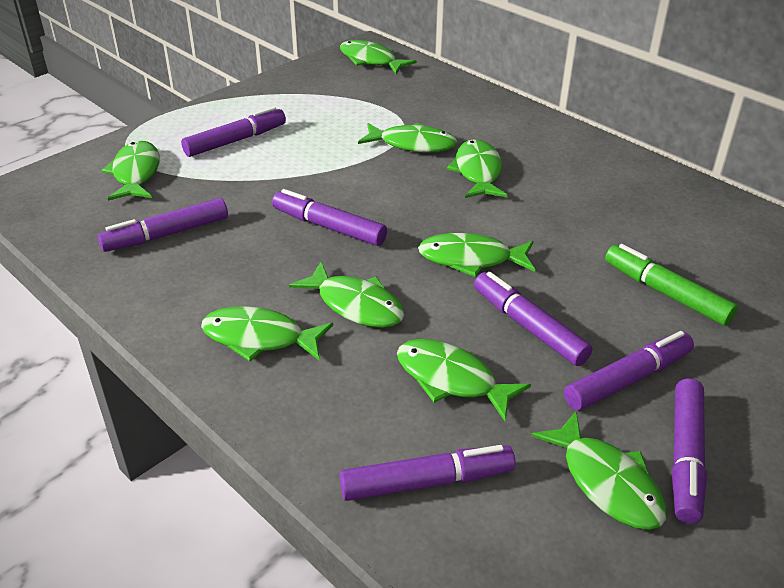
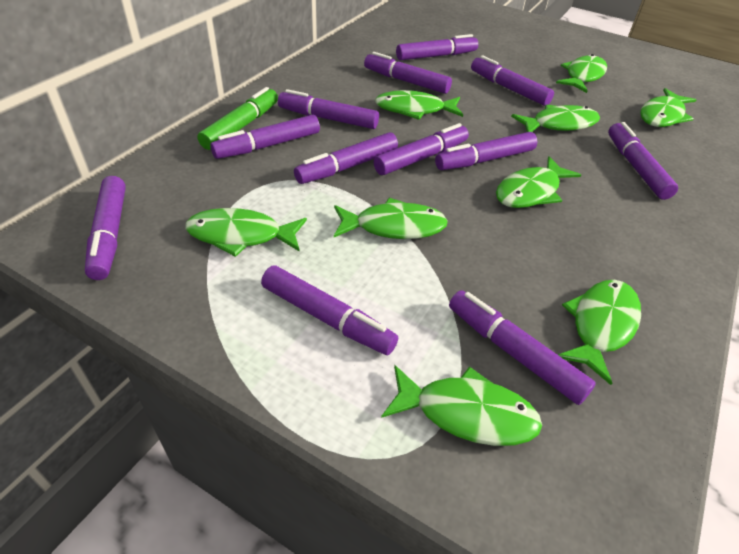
purple marker: [98,198,228,252] [181,107,286,157] [272,189,387,246] [340,445,516,501] [474,272,593,366] [564,331,694,411] [672,378,707,524] = 7 -> [85,176,126,280] [210,115,320,159] [261,265,398,355] [278,89,379,129] [294,132,398,184] [364,52,452,94] [374,123,469,175] [396,34,478,60] [435,132,537,170] [449,290,596,405] [471,55,554,106] [608,122,678,200] = 12

